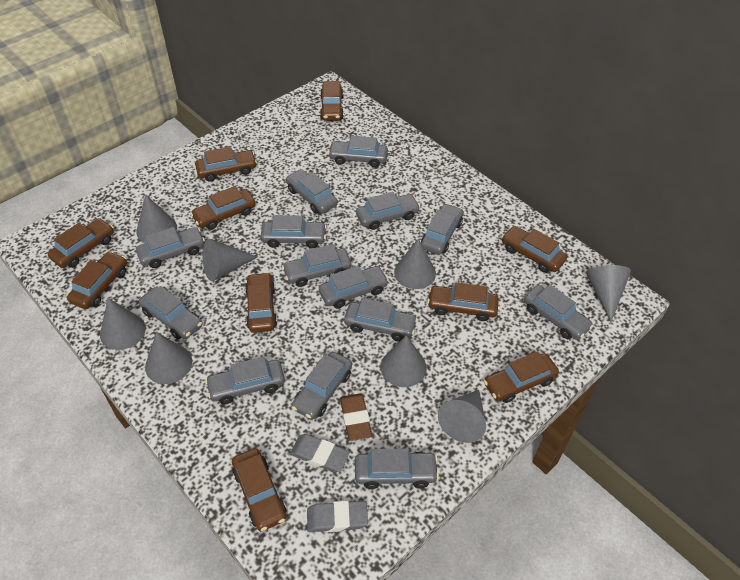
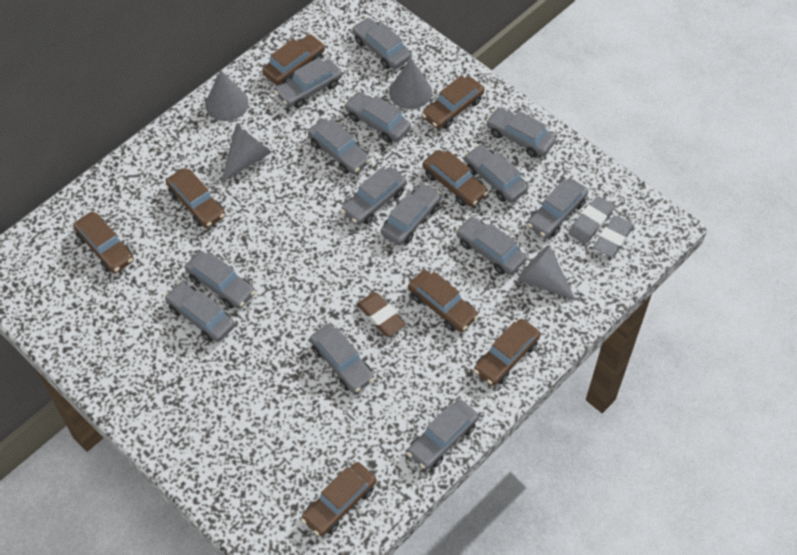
brown car: [48,218,114,268] [67,251,127,309] [190,186,256,230] [195,147,257,182] [232,448,286,531] [245,272,277,333] [320,81,344,121] [427,282,499,321] [484,351,559,403] [502,226,567,273] = 10 -> [73,212,134,273] [166,168,225,228] [262,34,325,85] [301,462,377,536] [408,270,479,332] [422,76,484,129] [422,150,488,207] [474,319,541,386] = 8
grey cone: [100,298,146,350] [136,194,177,242] [145,332,192,384] [203,239,257,281] [381,335,427,387] [394,239,436,289] [438,390,486,443] [586,265,631,322] = 8 -> [205,70,249,121] [221,126,272,182] [389,58,432,109] [517,245,576,301] = 4

